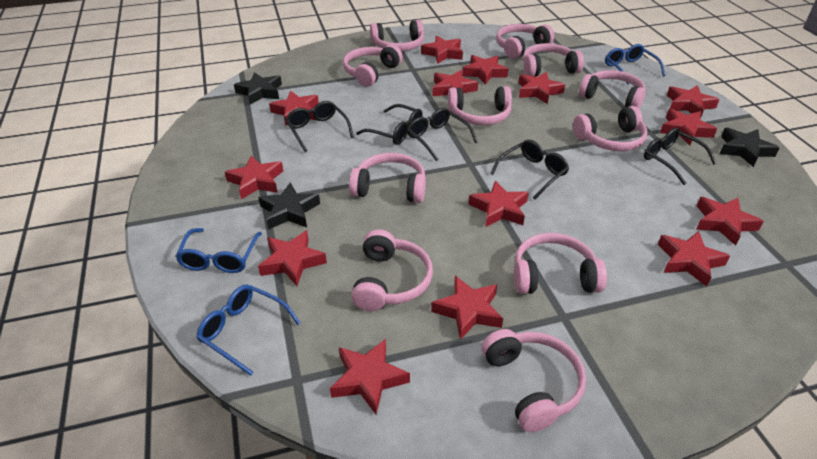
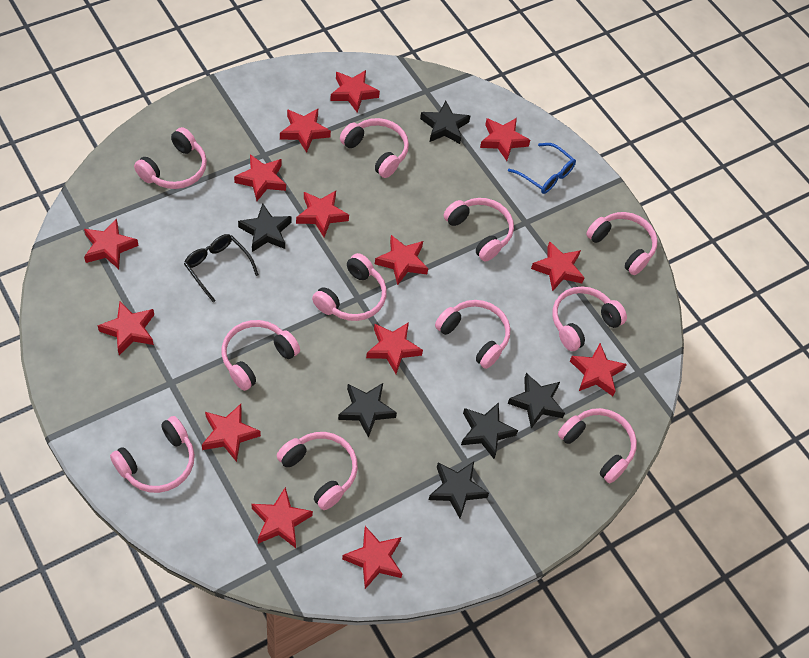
black glasses: [285,101,354,152] [356,104,423,145] [407,108,477,161] [490,140,569,200] [644,128,716,185] = 5 -> [184,234,259,302] = 1
black star: [234,72,282,105] [258,183,320,230] [720,128,780,167] = 3 -> [238,204,292,252] [338,383,397,438] [420,101,470,144] [428,462,489,518] [461,402,518,459] [507,373,565,428] = 6
blue glasses: [175,228,262,273] [196,285,300,376] [605,44,666,85] = 3 -> [508,143,576,194] = 1

